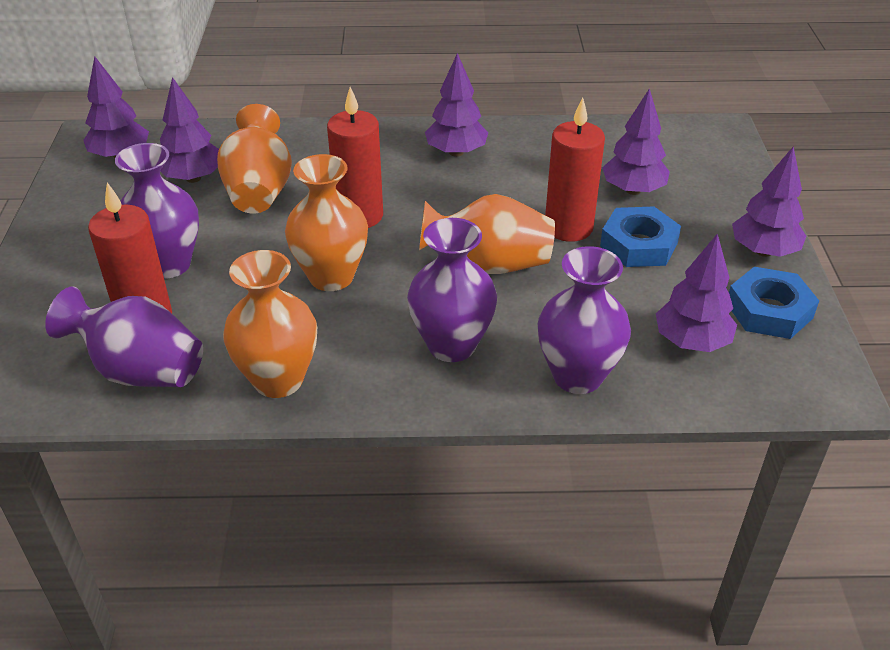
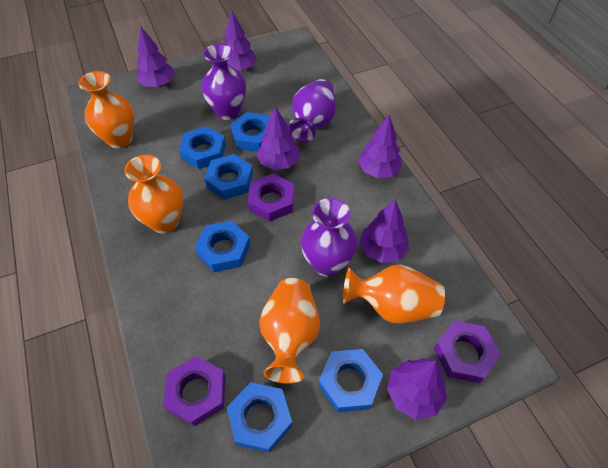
blue nut: [600,206,681,267] [729,267,819,339] = 2 -> [179,126,226,169] [195,221,251,272] [204,154,253,200] [227,382,293,453] [230,112,270,152] [318,349,383,412] = 6
purple nut: none = 0 -> [163,356,225,426] [248,173,294,221] [434,321,501,383] = 3
purple vase: [45,287,203,387] [115,143,199,279] [407,218,497,362] [538,246,631,394] = 4 -> [201,44,246,120] [288,79,336,142] [301,198,357,277] = 3
red candle: [88,182,172,313] [327,87,383,228] [545,97,605,242] = 3 -> none = 0

